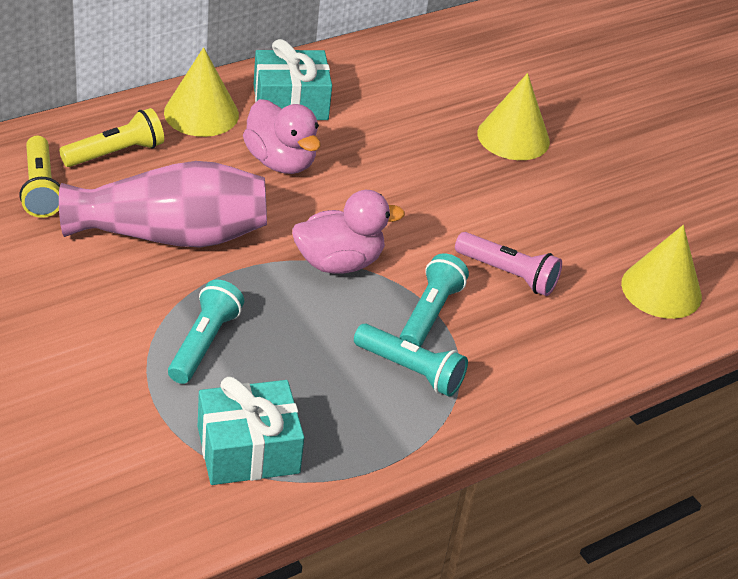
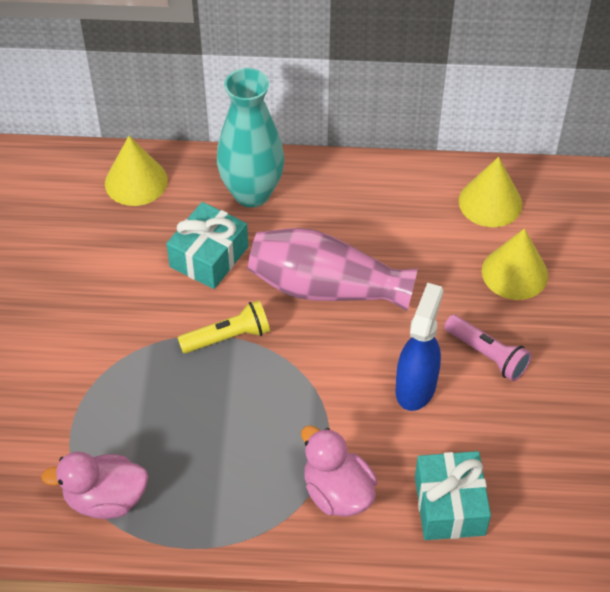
blue spray bottle: none = 0 -> [395,283,443,411] = 1
turquoise flashlight: [168,279,244,384] [354,324,468,397] [400,253,469,347] = 3 -> none = 0
turquoise vase: none = 0 -> [217,68,284,208] = 1
yellow flashlight: [19,136,60,218] [59,108,164,167] = 2 -> [178,300,270,354] = 1

